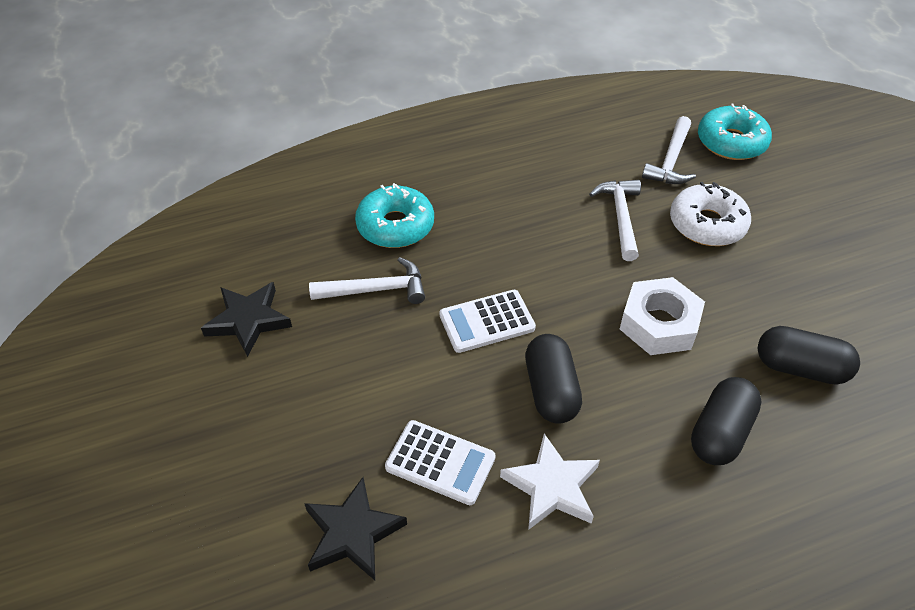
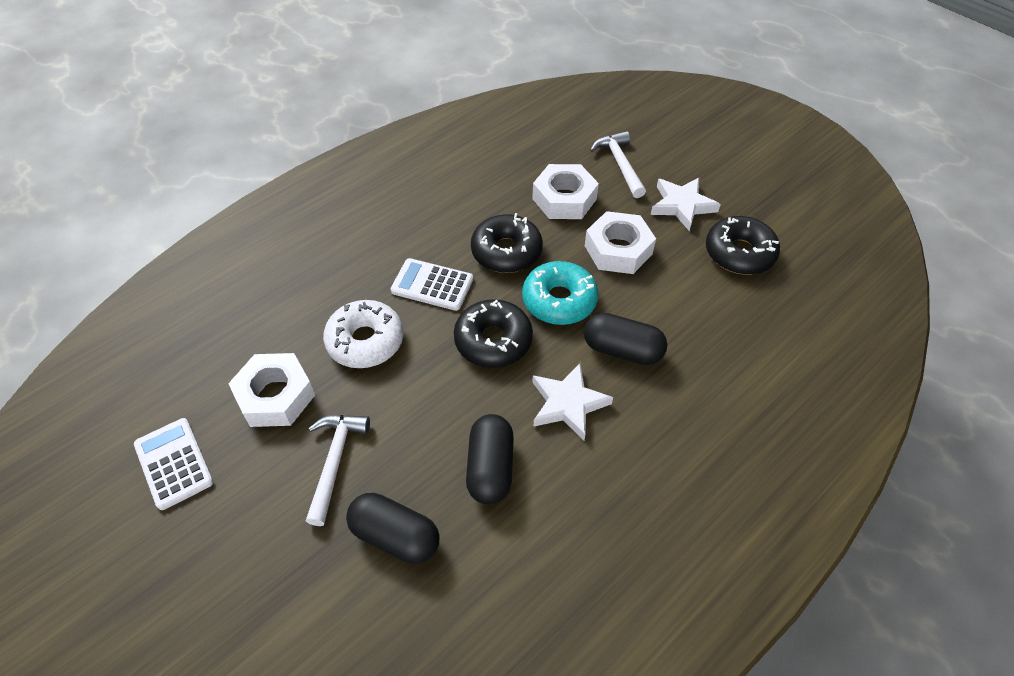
black donut: none = 0 -> [454,299,533,368] [471,213,543,273] [706,216,780,275] = 3
black star: [201,282,292,357] [304,477,407,580] = 2 -> none = 0
turquoise donut: [355,183,434,248] [698,103,772,160] = 2 -> [522,261,598,325] = 1
white hammer: [309,257,425,304] [589,180,641,261] [642,116,696,184] = 3 -> [306,415,370,526] [590,131,646,198] = 2
white nut: [620,277,705,355] = 1 -> [228,353,315,427] [532,164,599,219] [585,211,656,274] = 3
white star: [500,434,600,530] = 1 -> [532,363,613,440] [651,177,721,231] = 2

